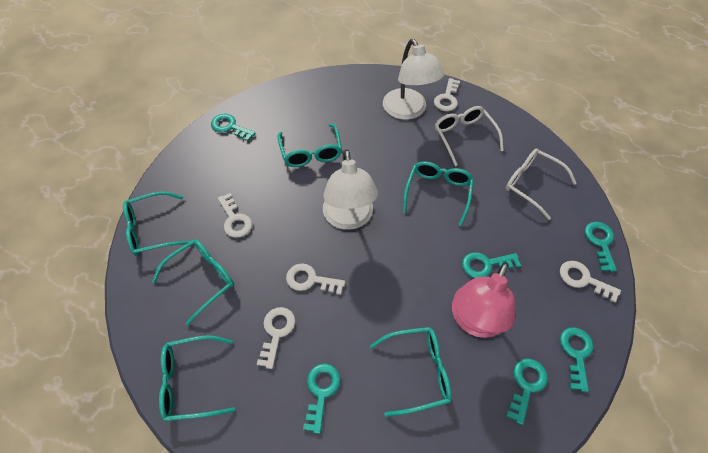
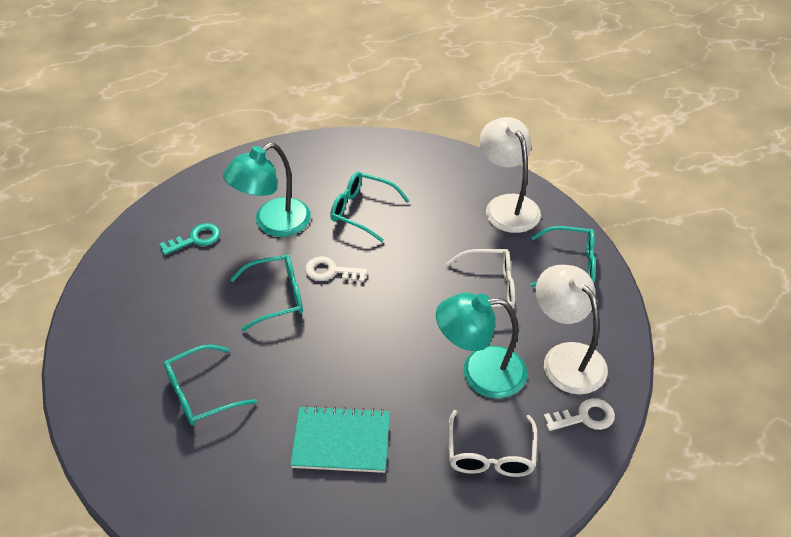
pink lamp: [452,262,516,338] = 1 -> none = 0
turquoise glasses: [123,191,191,256] [152,239,234,325] [159,335,235,421] [277,123,342,167] [370,327,452,417] [403,161,474,226] = 6 -> [164,344,257,426] [230,255,303,331] [330,172,409,242] [530,226,596,287] = 4
turquoise key: [211,114,256,141] [303,363,341,434] [462,252,521,278] [506,358,548,425] [560,327,593,392] [585,222,617,272] = 6 -> [160,223,220,255] = 1
turquoise lamp: none = 0 -> [223,143,311,237] [436,293,527,399] = 2
turquoise notebook: none = 0 -> [290,405,390,473] = 1
white key: [218,193,252,238] [257,307,296,369] [286,263,345,295] [434,78,460,111] [560,261,621,302] = 5 -> [305,256,368,282] [543,398,615,431] = 2

